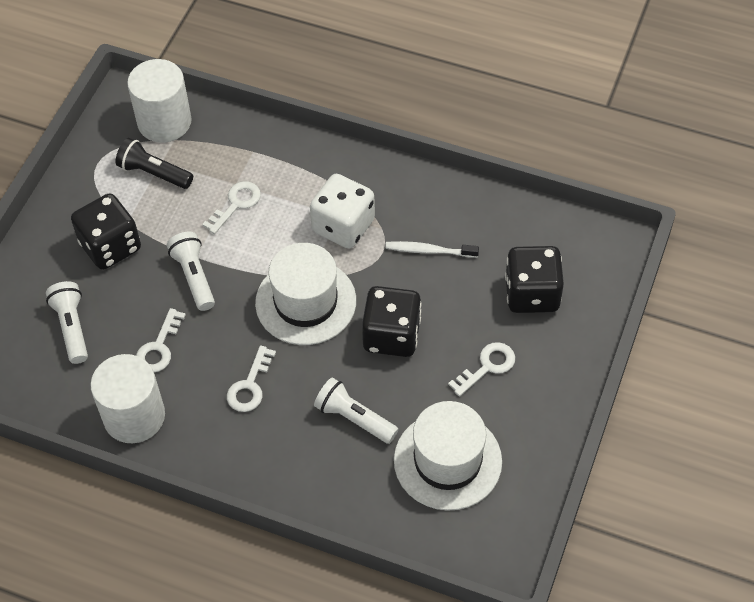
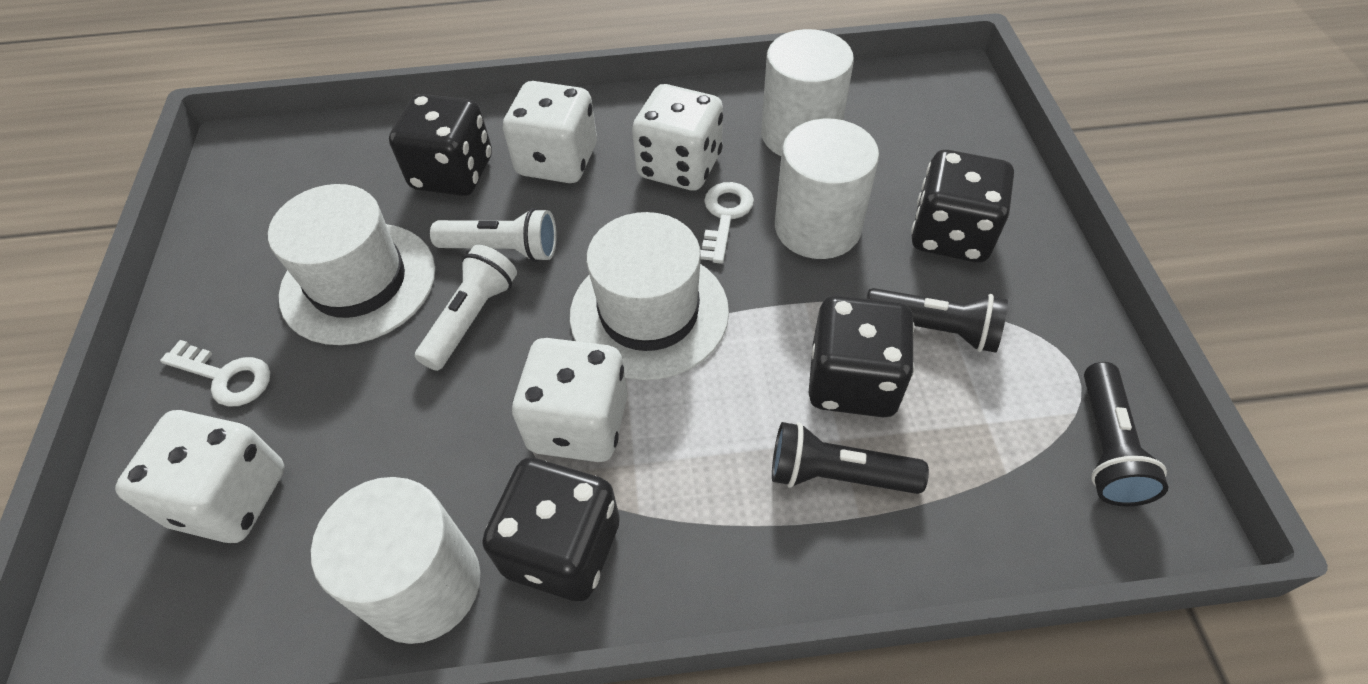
black dice: [71,193,141,270] [362,286,421,357] [505,246,564,313] = 3 -> [389,94,492,196] [482,458,620,601] [808,296,915,417] [911,150,1014,263] = 4
black flashlight: [115,138,193,189] = 1 -> [772,422,929,494] [867,288,1008,353] [1084,362,1168,506] = 3
white cylinder: [90,354,165,443] [127,59,192,143] = 2 -> [311,477,480,644] [761,29,854,156] [775,118,879,259] = 3
white dice: [310,174,375,249] = 1 -> [115,410,285,543] [503,81,597,183] [512,338,628,462] [632,84,723,191] = 4
white flashlight: [46,281,88,364] [167,232,215,311] [314,377,398,444] = 3 -> [415,245,517,371] [430,208,557,262] = 2
white key: [136,308,186,373] [202,181,261,234] [227,346,276,412] [448,342,515,397] = 4 -> [160,340,270,406] [700,182,754,264] = 2
white toothbrush: [385,241,479,258] = 1 -> none = 0

